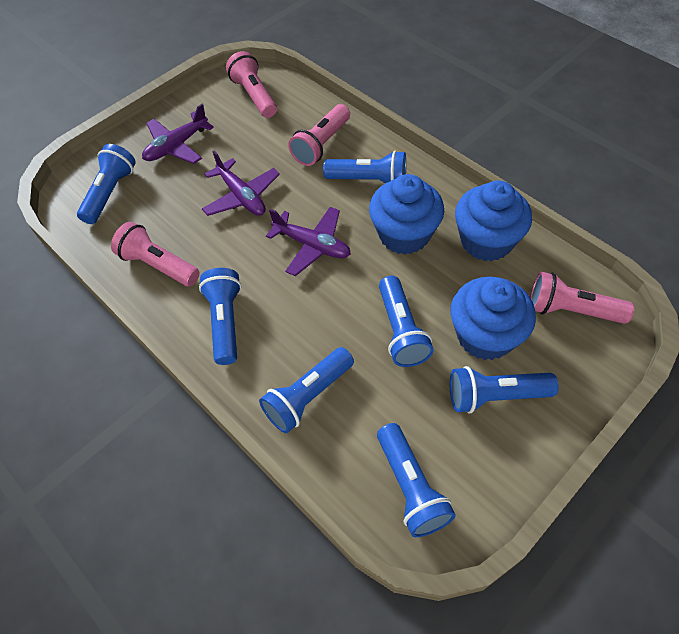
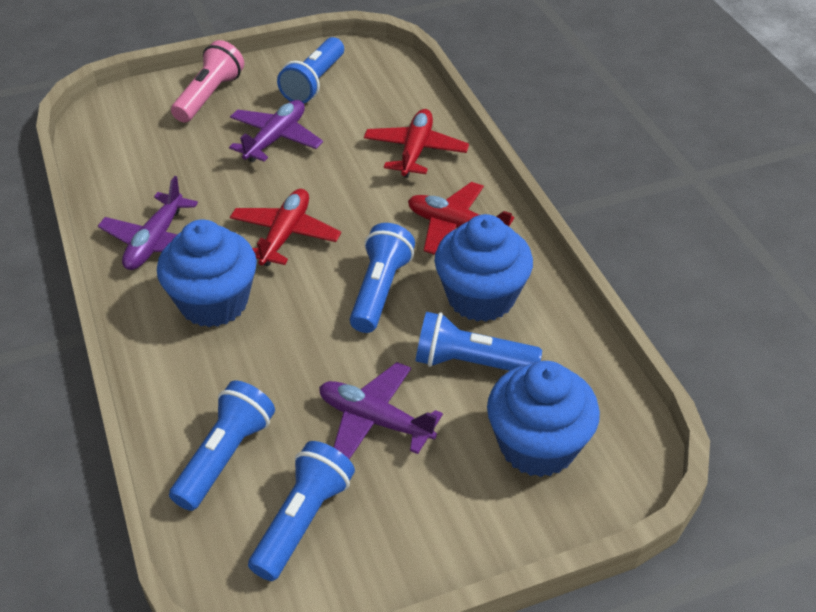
blue flashlight: [77,144,136,224] [199,268,242,365] [259,347,354,433] [323,151,406,184] [377,423,456,537] [379,276,434,367] [450,366,559,414] = 7 -> [169,381,275,511] [248,441,355,581] [277,37,344,104] [350,223,415,333] [416,312,542,371] = 5
pink flashlight: [111,222,200,286] [226,51,277,118] [288,104,350,166] [530,272,634,324] = 4 -> [171,40,244,123] = 1
red plane: none = 0 -> [230,189,341,266] [364,109,469,178] [408,182,514,255] = 3

